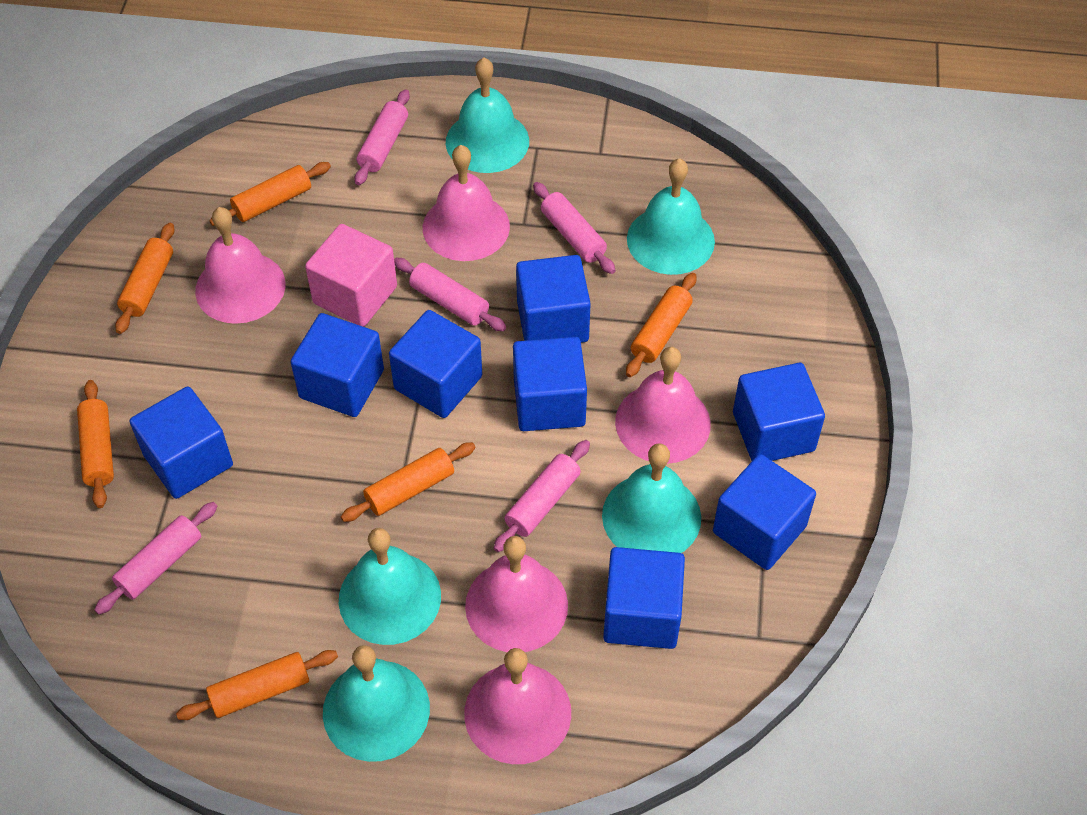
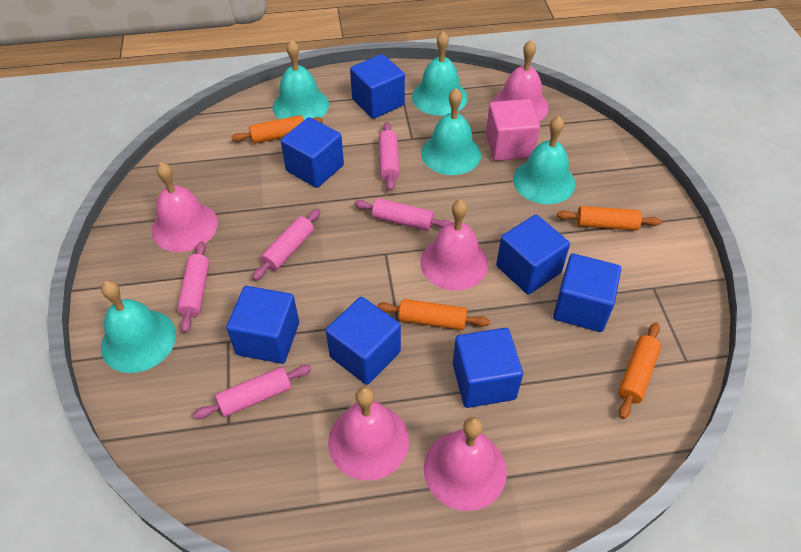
blue cube: [130,386,233,499] [291,313,384,417] [389,310,482,418] [513,337,587,431] [516,255,591,343] [603,547,685,649] [713,454,816,570] [733,363,825,461] = 8 -> [226,286,299,364] [281,117,344,188] [326,297,401,385] [350,54,405,119] [453,328,523,408] [496,215,570,295] [553,254,621,332] = 7
orange rolling pin: [77,380,114,508] [115,223,175,334] [176,650,338,720] [210,162,331,226] [341,442,476,522] [626,273,697,377] = 6 -> [231,115,323,144] [377,299,490,330] [557,206,662,230] [618,323,661,419] = 4

